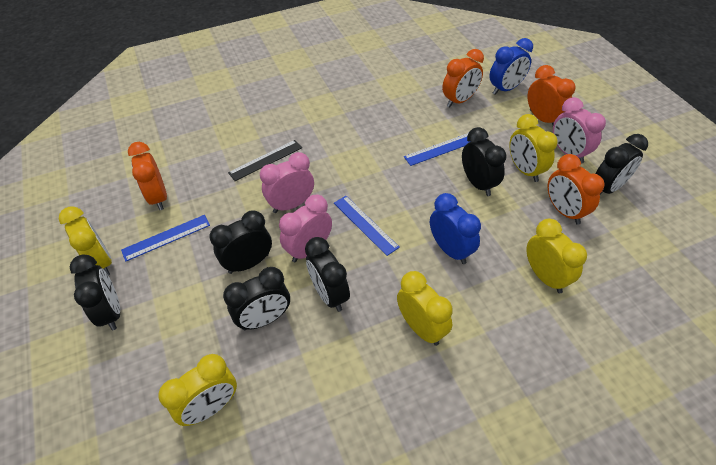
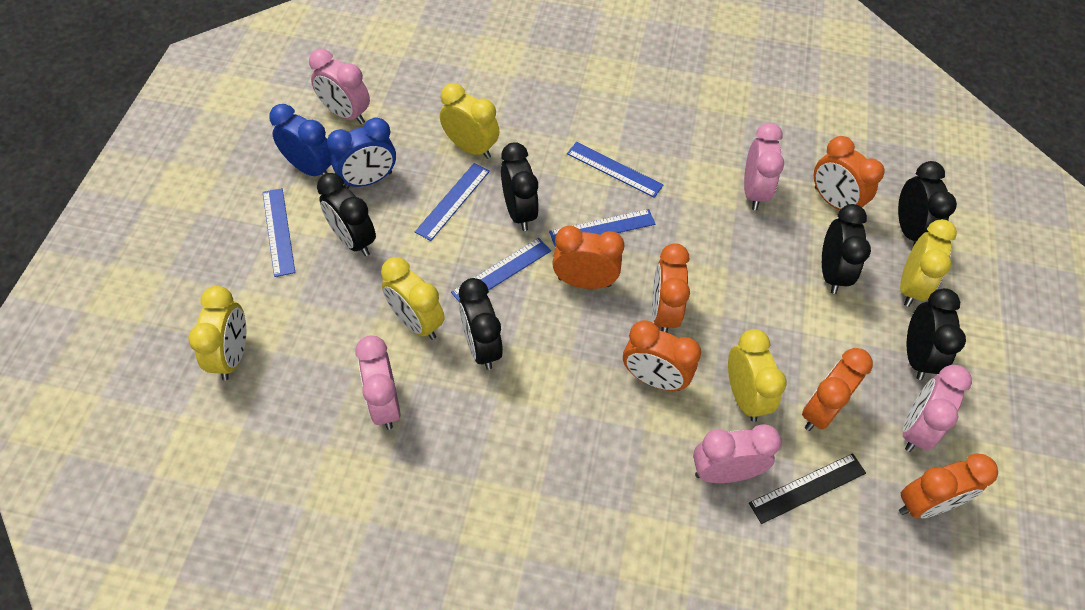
blue ruler: [121,215,210,262] [334,196,400,256] [404,133,469,166] = 3 -> [263,188,295,277] [415,163,490,241] [451,238,551,301] [549,209,655,247] [567,142,663,198] = 5
orange clock: [128,142,167,210] [442,49,484,107] [528,65,575,125] [547,154,604,225] = 4 -> [552,226,624,289] [623,320,701,391] [652,243,690,333] [802,348,873,431] [814,136,885,210] [899,453,998,518] = 6
pink clock: [260,152,314,213] [279,195,332,262] [553,97,606,163] = 3 -> [309,49,370,124] [355,335,401,430] [693,424,781,483] [744,123,784,210] [903,365,972,452] = 5

